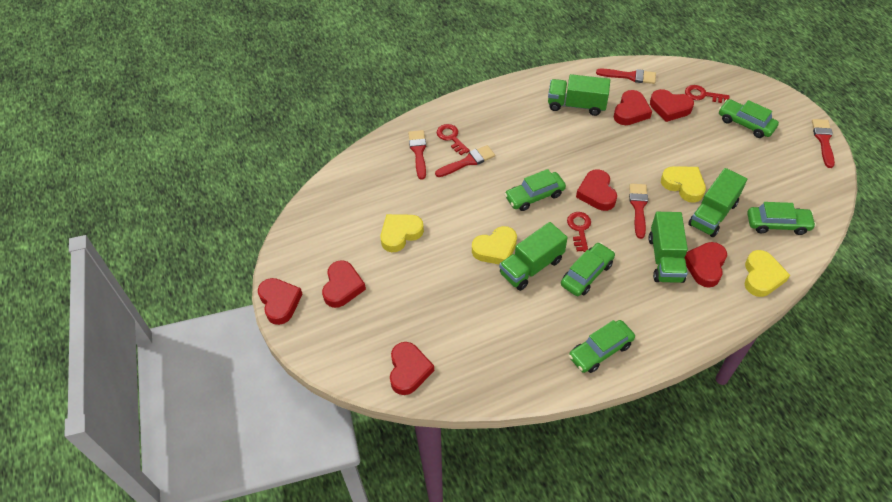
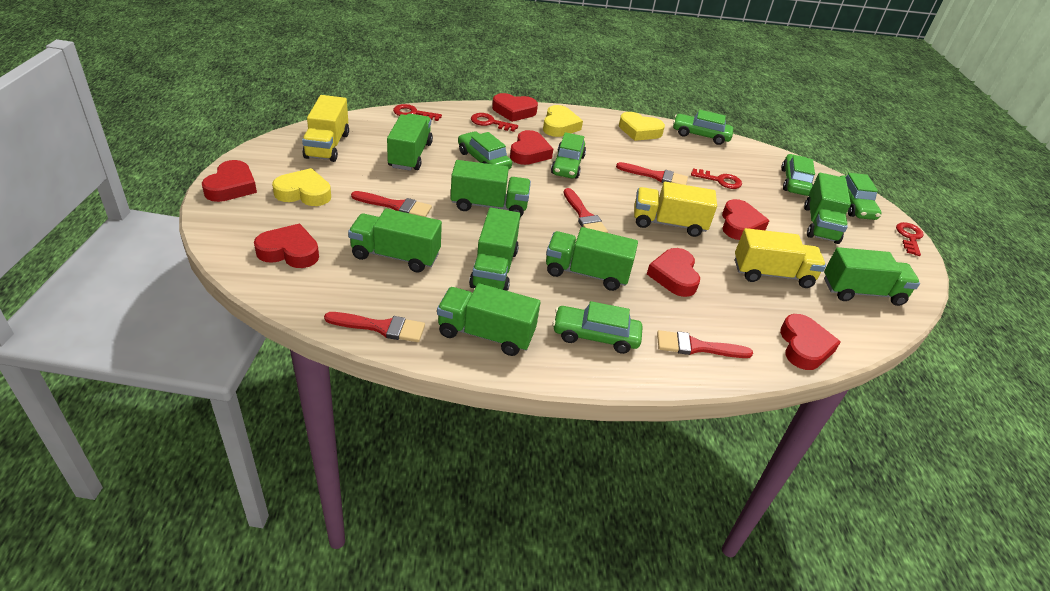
green car: [504,169,566,211] [561,242,615,296] [569,320,635,373] [719,99,779,138] [747,202,816,235] = 5 -> [458,131,512,169] [551,132,586,179] [553,301,643,354] [673,110,733,145] [781,154,815,196] [840,173,882,220] = 6
green truck: [499,222,568,291] [548,74,610,116] [649,212,688,283] [688,168,747,237] = 4 -> [348,208,442,273] [387,114,433,171] [437,283,540,356] [451,160,531,217] [469,208,520,291] [546,227,638,291] [804,173,851,244] [824,247,920,306] = 8
red key: [437,124,470,155] [567,212,591,252] [685,85,729,103] = 3 -> [393,104,442,121] [471,113,518,132] [691,168,742,189] [896,222,924,256] = 4
yellow heart: [380,214,424,252] [472,226,517,264] [661,166,706,203] [744,250,790,297] = 4 -> [272,168,331,206] [543,105,583,137] [619,112,665,141] = 3
yellow truck: none = 0 -> [302,95,349,162] [634,182,717,237] [735,228,826,288] = 3

